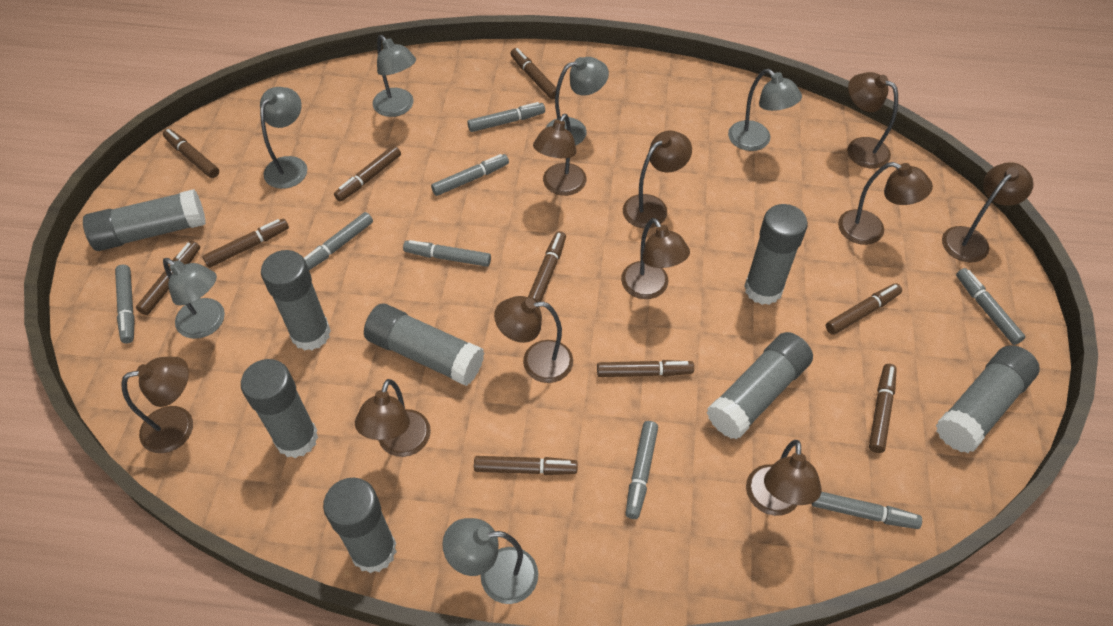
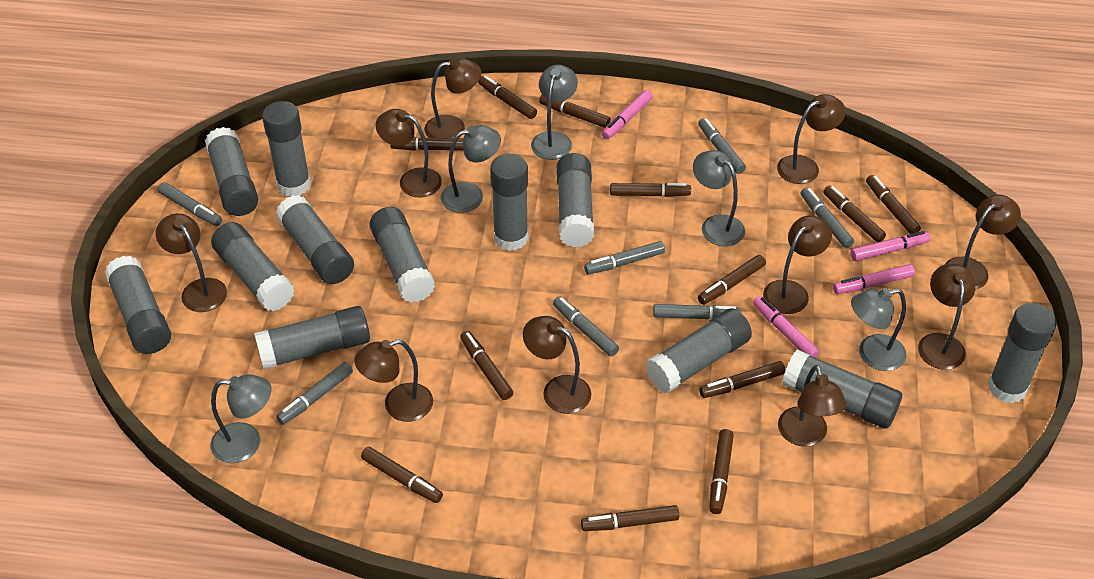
brown marker: [136,241,200,315] [163,129,219,178] [202,218,289,268] [334,145,401,202] [474,456,578,475] [510,48,556,99] [528,231,566,302] [597,360,694,377] [826,283,902,335] [869,364,897,453] = 10 -> [361,447,443,503] [390,137,463,151] [460,331,513,400] [478,75,537,119] [539,95,610,128] [581,505,679,531] [610,183,691,197] [698,255,766,305] [699,361,785,398] [709,429,734,514] [823,186,886,242] [866,175,921,234] = 12
grey glue stick: [83,189,206,251] [241,359,318,458] [261,250,331,351] [323,478,397,573] [364,303,484,386] [707,332,813,440] [744,204,808,305] [936,345,1040,453] = 8 -> [104,256,171,354] [205,127,258,216] [211,222,295,311] [254,306,370,369] [262,101,311,196] [275,195,354,284] [369,207,435,303] [490,154,528,251] [556,153,594,247] [646,308,752,393] [782,350,902,429] [988,303,1057,403] = 12
grey lamp: [163,258,225,339] [260,87,307,189] [373,35,416,117] [442,518,538,604] [546,57,609,146] [728,69,802,151] = 6 -> [211,374,272,463] [441,125,501,213] [531,65,578,160] [693,150,745,246] [851,288,906,371] = 5
grey marker: [115,265,135,344] [304,212,373,270] [403,240,491,267] [431,154,509,196] [467,102,545,132] [626,421,658,519] [811,492,922,529] [956,268,1025,345] = 8 -> [158,182,222,226] [276,362,353,425] [553,296,619,357] [584,241,665,274] [653,304,741,319] [698,118,746,174] [801,187,854,248] = 7
pink marker: none = 0 -> [602,90,653,139] [753,296,820,358] [833,264,915,294] [850,231,930,261] = 4

